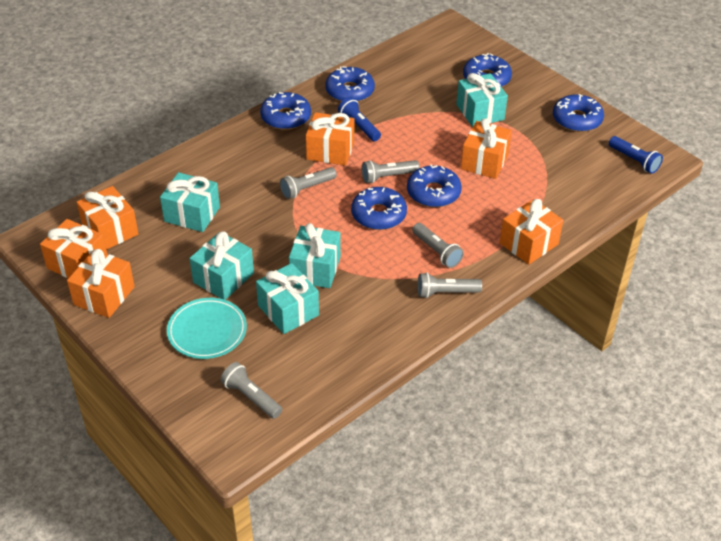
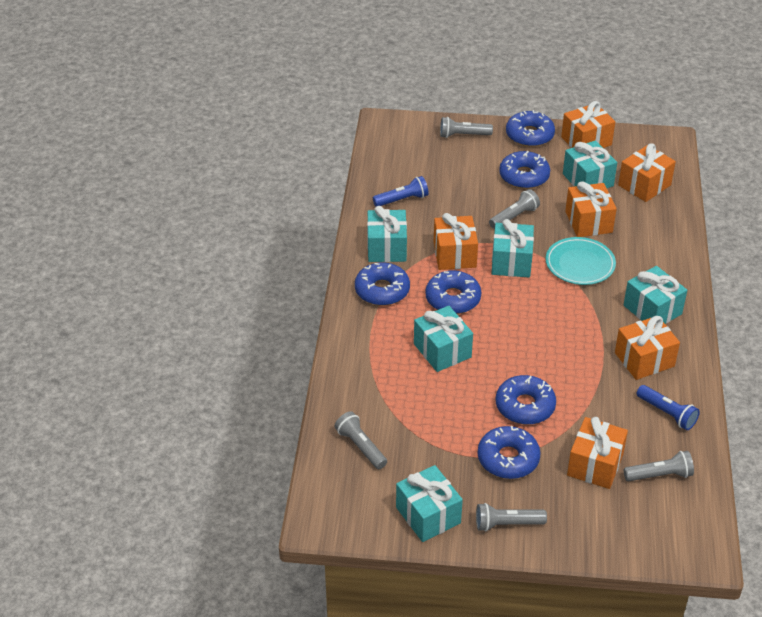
turquoise gift: [160,172,220,232] [189,231,254,300] [256,263,319,334] [289,223,341,288] [456,73,508,127] = 5 -> [367,206,407,262] [396,465,463,542] [414,306,473,372] [491,219,534,278] [563,140,617,188] [624,266,687,324] = 6

